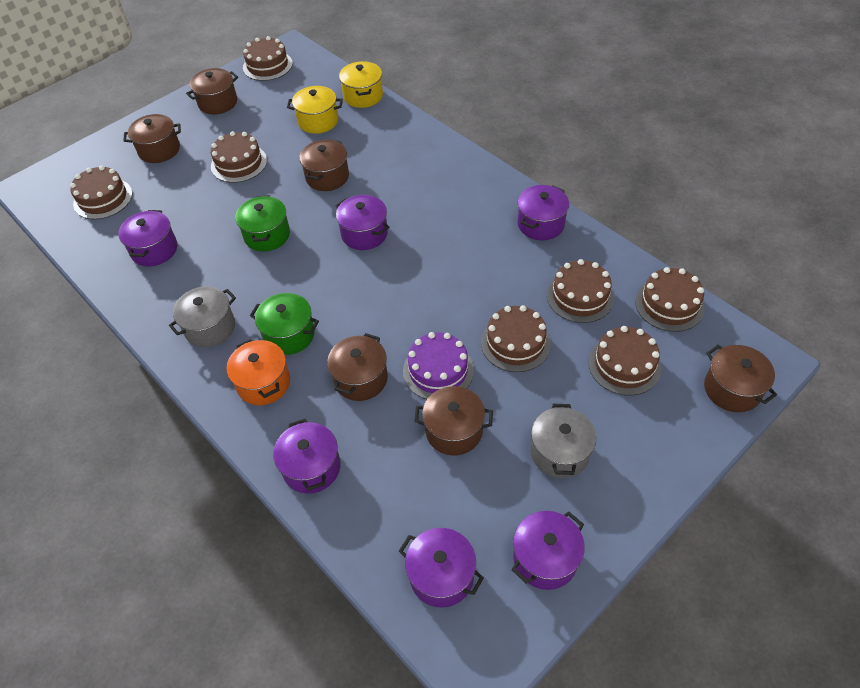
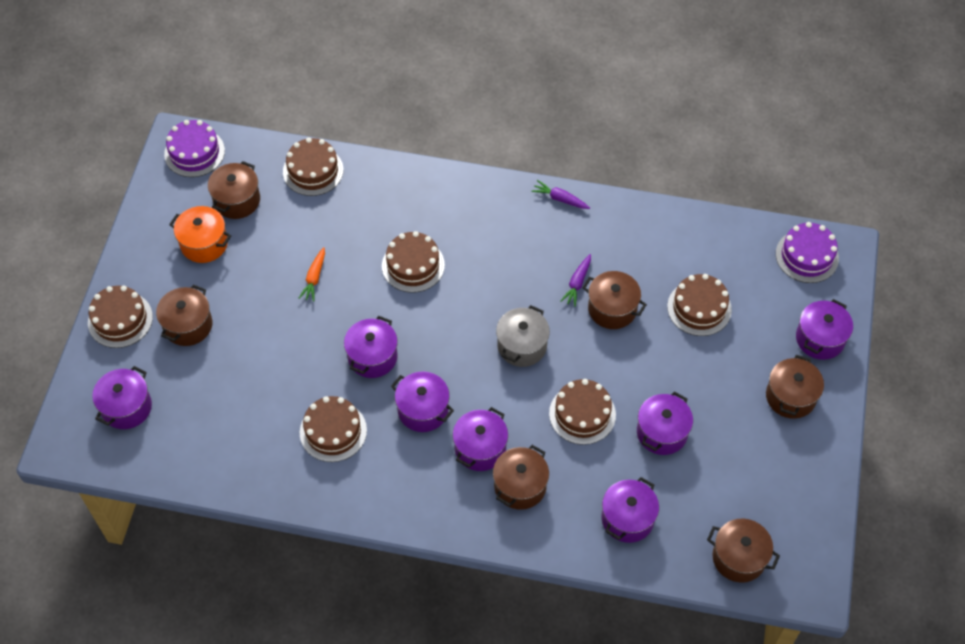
brown cake: [70,165,132,219] [211,131,267,183] [243,36,293,81] [481,305,551,372] [547,259,614,323] [589,326,661,396] [635,267,705,332] = 7 -> [88,285,153,348] [283,137,344,196] [300,396,367,462] [382,231,445,293] [549,379,616,445] [667,274,732,336] = 6
green pot: [235,195,290,251] [250,293,319,355] = 2 -> none = 0
grey pot: [169,286,236,348] [531,404,596,478] = 2 -> [496,305,550,367] = 1
orange carrot: none = 0 -> [299,247,325,302] = 1
purple cake: [403,332,474,399] = 1 -> [164,120,225,177] [776,222,839,283] = 2
purple carrot: none = 0 -> [531,180,590,209] [560,254,591,307] = 2
purple pot: [118,210,177,267] [273,418,341,494] [335,195,389,250] [399,528,484,608] [512,511,585,590] [518,185,569,240] = 6 -> [92,366,152,429] [344,316,398,378] [391,372,454,432] [453,407,508,471] [601,477,659,543] [637,392,693,455] [796,299,853,360] = 7
yellow pot: [287,86,343,134] [339,61,383,108] = 2 -> none = 0

